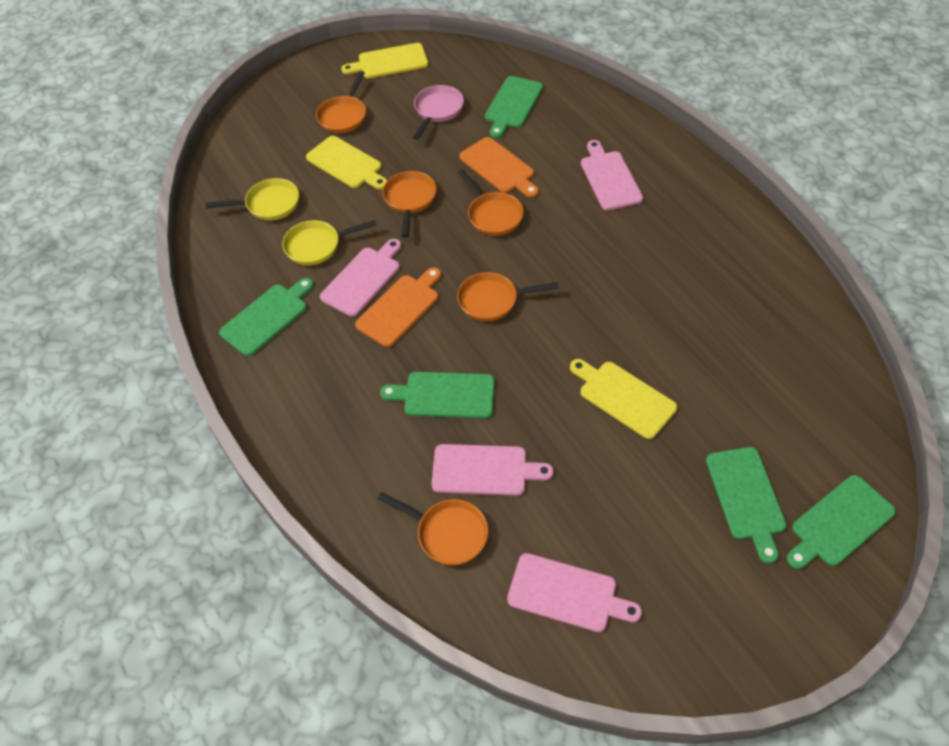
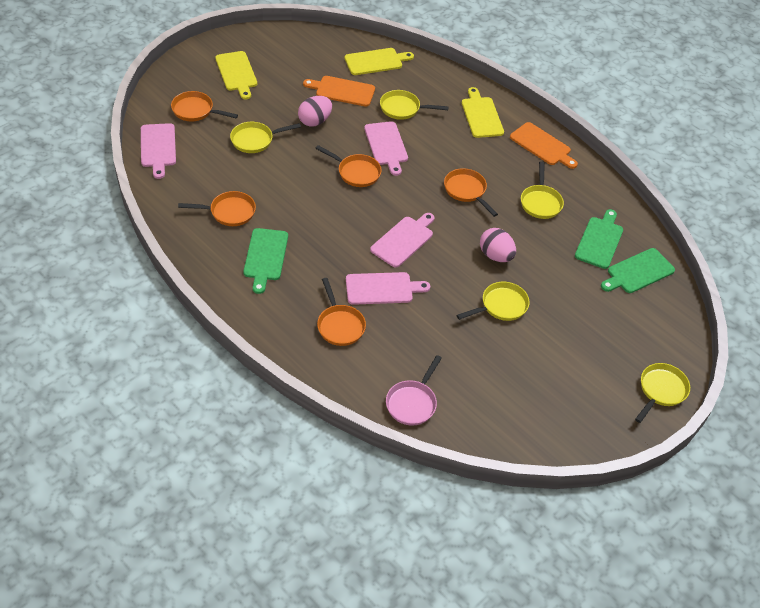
green cutting board: [219,278,314,356] [380,372,494,418] [485,76,543,138] [706,447,787,563] [787,475,896,569] = 5 -> [243,228,288,294] [575,209,623,269] [601,248,675,293] = 3
pink egg: none = 0 -> [298,96,332,126] [480,228,516,262] = 2
yellow pan: [205,178,299,220] [282,220,377,266] = 2 -> [230,122,301,153] [380,90,449,120] [457,282,530,321] [521,161,564,219] [635,363,690,423] = 5

